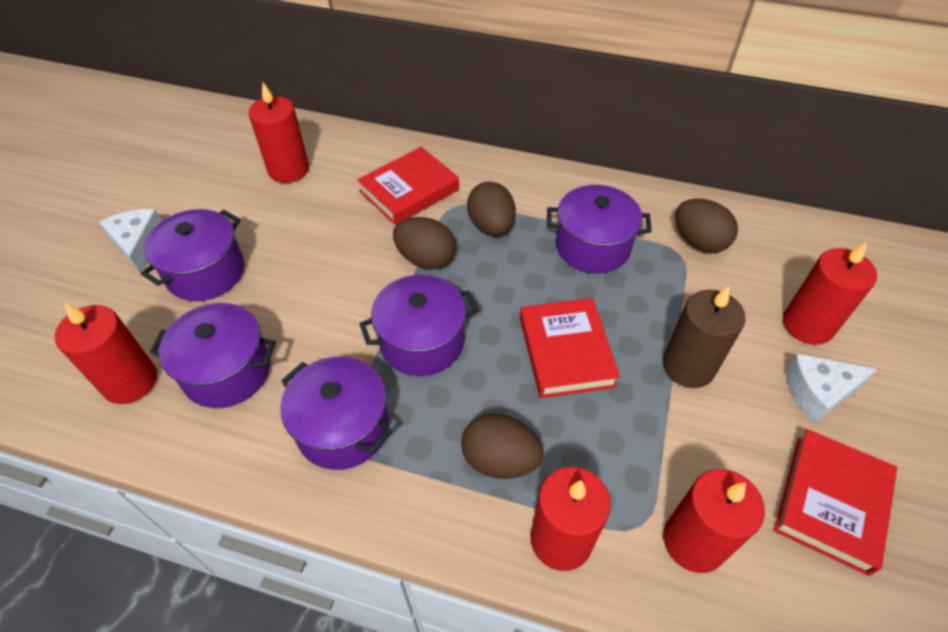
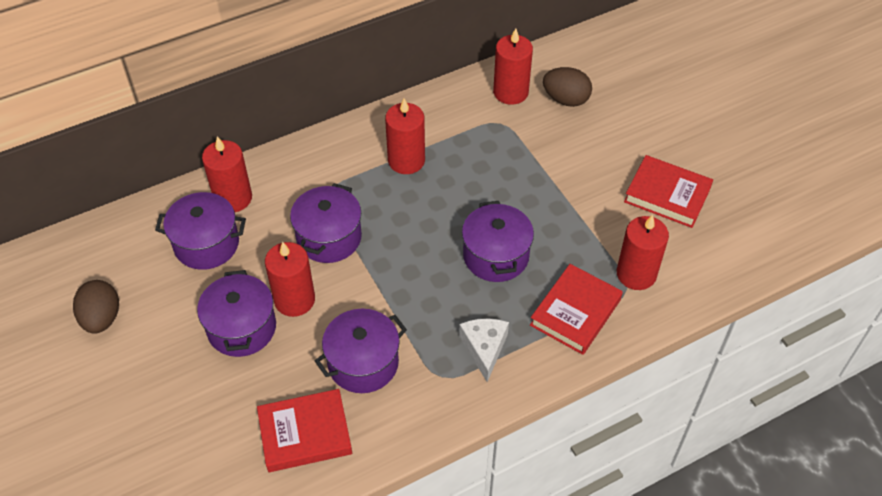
brown candle: [663,286,746,388] = 1 -> none = 0
brown egg: [393,217,456,270] [461,414,544,479] [467,182,516,236] [675,199,738,253] = 4 -> [73,280,119,334] [543,67,592,107] = 2
white cheese: [99,209,161,274] [785,354,878,423] = 2 -> [459,318,509,382] = 1

